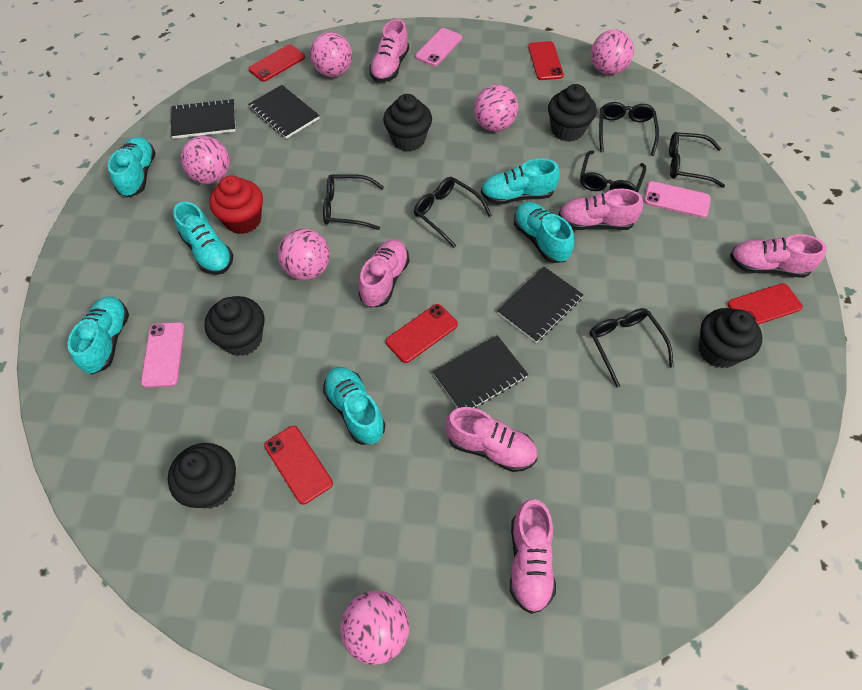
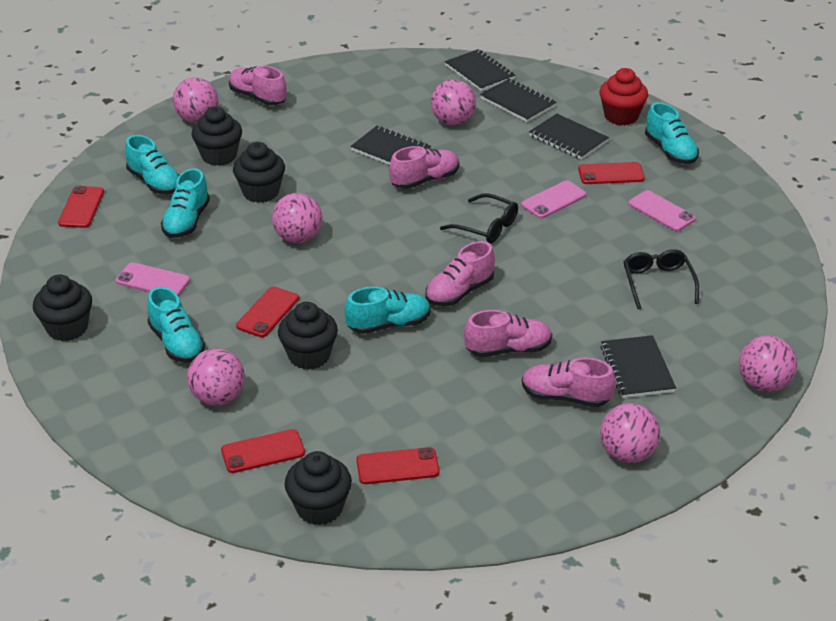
black glasses: [323,174,384,230] [414,177,492,248] [580,150,646,192] [589,308,674,387] [599,102,659,156] [669,132,725,188] = 6 -> [440,193,518,244] [623,249,699,309] = 2
black notebook: [171,99,235,139] [248,85,320,139] [433,335,528,408] [497,267,584,343] = 4 -> [350,126,431,165] [445,49,515,91] [480,78,556,122] [529,113,609,160] [600,335,676,398] = 5
pink shoe: [358,239,409,308] [369,19,409,82] [445,407,537,472] [510,499,556,614] [558,188,643,230] [730,234,827,278] = 6 -> [229,66,287,105] [389,146,459,189] [425,241,495,306] [464,310,552,357] [522,358,616,407] = 5
turquoise shoe: [68,296,129,374] [108,137,156,197] [173,202,233,275] [323,367,385,445] [481,158,560,205] [514,202,574,263] = 6 -> [125,135,179,194] [147,287,205,363] [161,168,210,238] [345,287,431,334] [645,102,699,164] = 5

